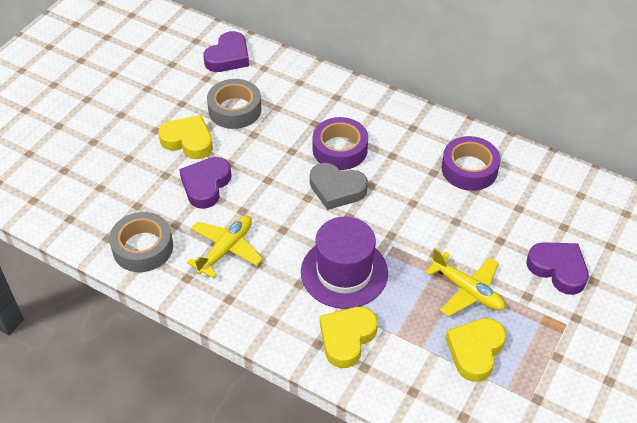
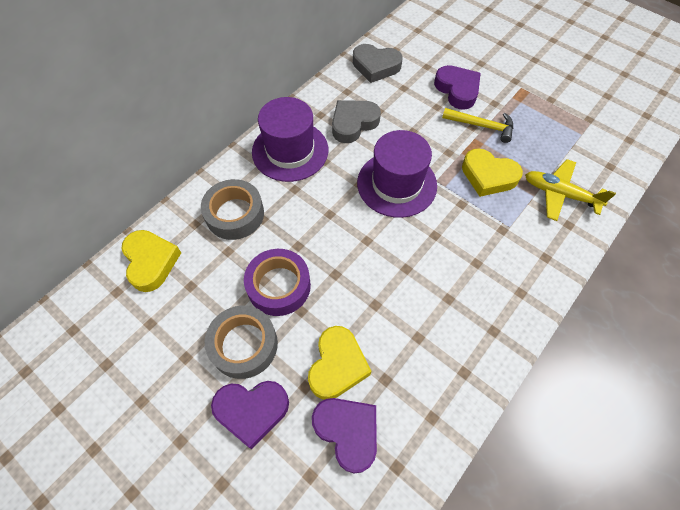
grey heart: [310,163,368,210] = 1 -> [332,100,381,143] [353,44,402,83] = 2
purple hat: [301,217,388,309] = 1 -> [252,97,328,182] [357,130,437,218] = 2
purple tape: [313,117,368,170] [441,136,501,191] = 2 -> [244,249,311,316] = 1
yellow hammer: none = 0 -> [442,108,513,143] = 1
yellow plane: [187,216,263,278] [425,249,505,317] = 2 -> [525,159,616,221] = 1

